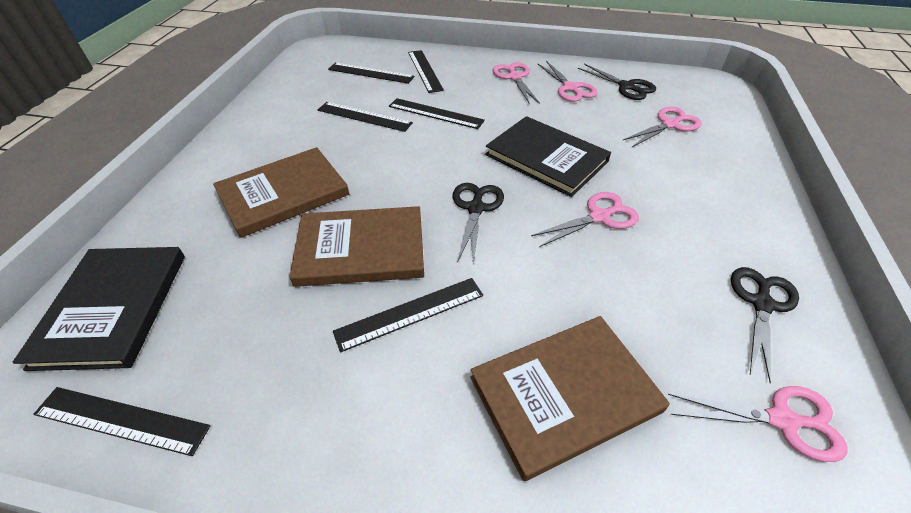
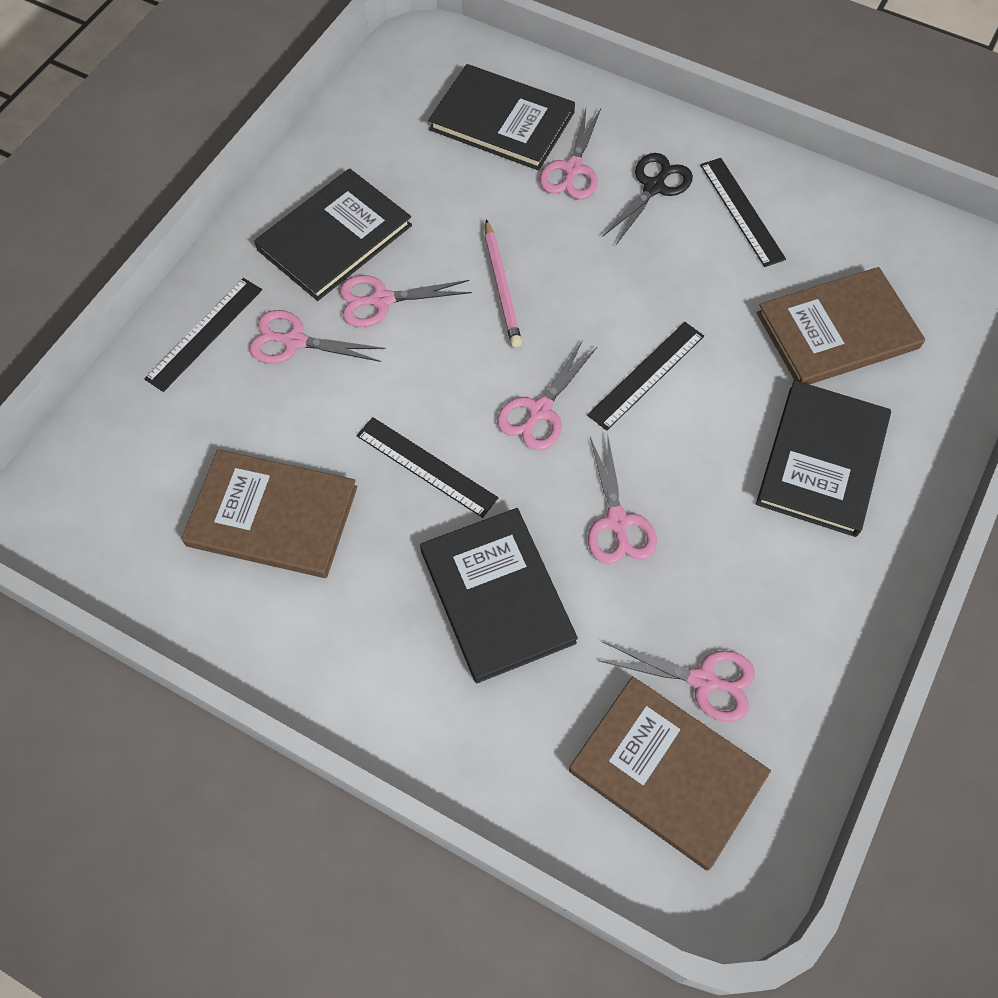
black book: [13,247,185,371] [485,116,611,197] = 2 -> [254,168,412,301] [420,508,578,683] [428,64,575,171] [756,380,891,537] = 4
black ruler: [33,387,210,456] [318,102,413,132] [328,63,415,84] [333,278,483,353] [389,98,485,129] [408,50,444,93] = 6 -> [144,278,262,392] [356,417,498,518] [587,322,704,431] [700,158,786,267] = 4
black scissors: [453,183,504,264] [578,64,656,100] [731,267,799,383] = 3 -> [602,153,693,245] = 1
pink pencil: none = 0 -> [485,219,522,347] = 1
pink scissors: [492,62,540,104] [531,192,639,247] [538,61,598,102] [623,107,702,147] [668,386,847,462] = 5 -> [249,310,385,364] [340,275,472,327] [497,340,597,451] [539,109,601,199] [588,433,657,564] [600,642,755,722] = 6

